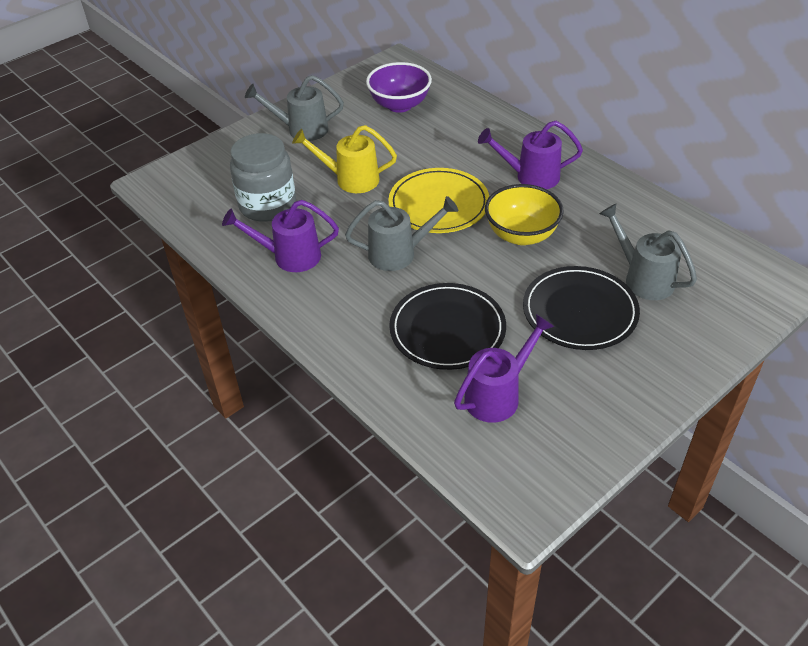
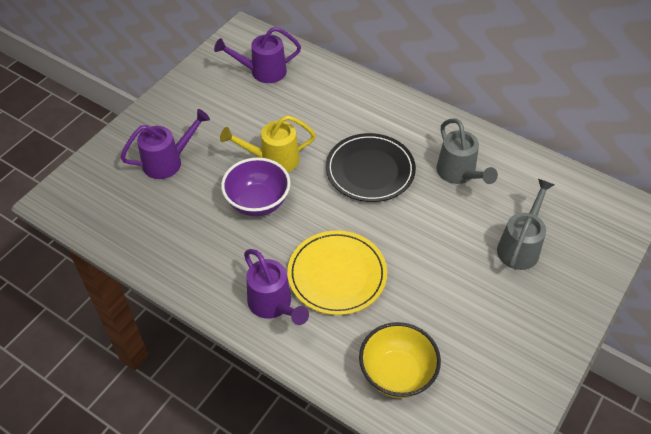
black plate: [389,283,506,370] [523,266,640,350] = 2 -> [326,133,416,202] = 1
grey jar: [230,133,296,222] = 1 -> none = 0
grey watering can: [245,75,344,141] [345,196,458,271] [599,204,697,300] = 3 -> [436,118,498,184] [497,179,554,270] = 2

